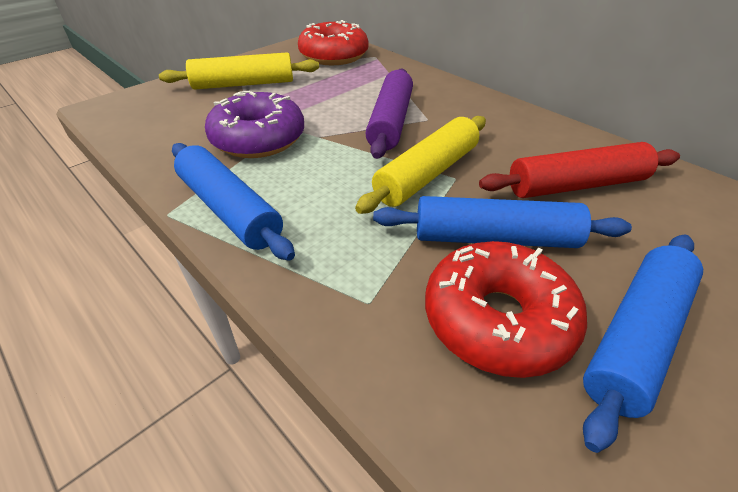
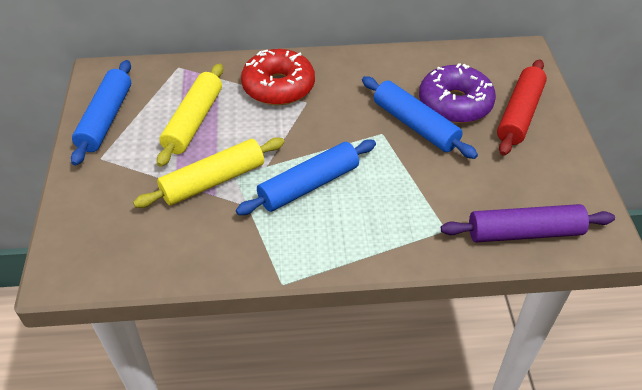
red donut: [298,20,369,65] [425,241,587,378] = 2 -> [241,49,315,105] = 1

